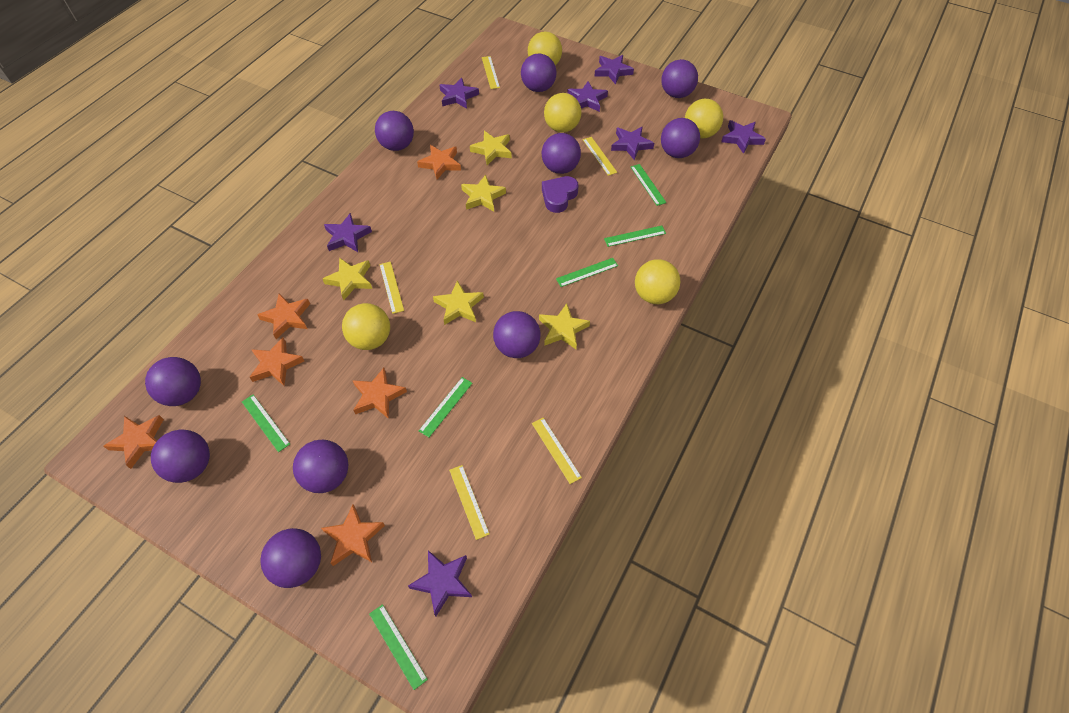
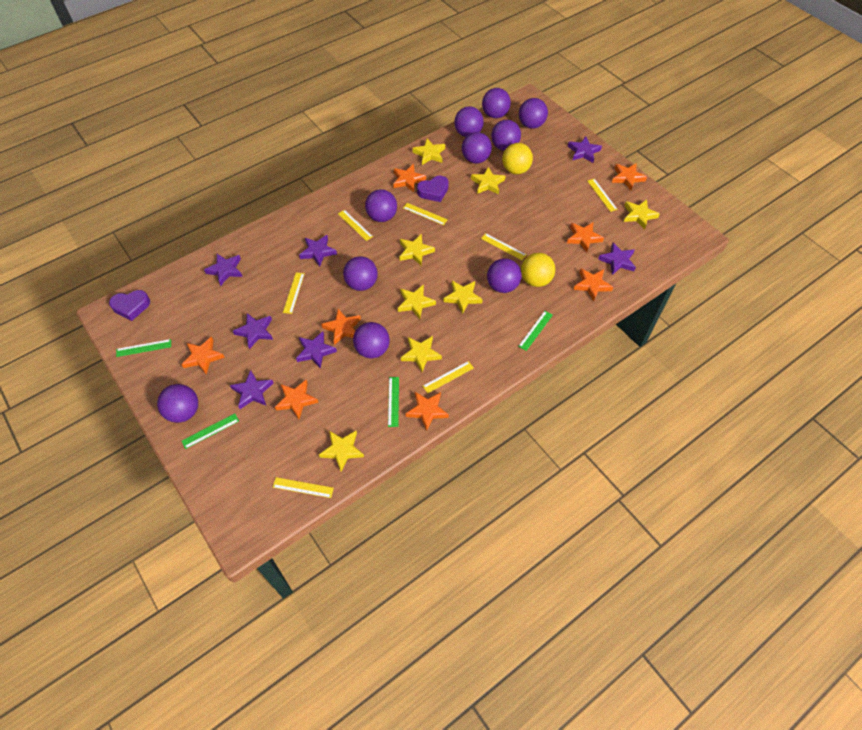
green ruler: [242,394,290,452] [369,604,428,690] [419,377,473,437] [556,258,618,287] [604,226,666,247] [631,164,667,206] = 6 -> [116,339,171,357] [182,413,239,449] [388,377,399,427] [518,311,553,351] = 4
orange star: [104,415,164,469] [249,337,304,386] [257,294,310,339] [321,505,385,566] [352,368,407,419] [417,145,461,179] = 6 -> [181,337,225,374] [275,380,318,419] [321,309,361,345] [393,164,426,193] [405,392,449,431] [567,222,604,252] [574,268,613,301] [612,163,647,190] = 8
purple heart: [542,176,579,213] = 1 -> [109,290,150,321] [417,176,449,202] = 2
yellow ball: [342,303,390,350] [528,31,562,65] [544,93,581,133] [635,259,680,304] [685,99,723,138] = 5 -> [502,143,533,175] [521,253,555,287] = 2
yellow ruler: [379,262,404,314] [449,465,490,540] [482,56,500,89] [532,418,582,484] [583,137,617,176] = 5 -> [273,477,334,498] [283,272,305,314] [338,210,373,241] [403,203,448,225] [423,361,474,393] [481,233,527,260] [587,179,618,212] = 7
yellow star: [323,257,372,300] [433,281,484,325] [461,175,506,211] [470,131,512,165] [539,303,590,349] = 5 -> [319,431,364,472] [398,284,436,319] [399,234,435,266] [401,336,442,372] [412,139,445,165] [444,281,483,314] [471,167,505,195] [624,200,660,229] = 8

